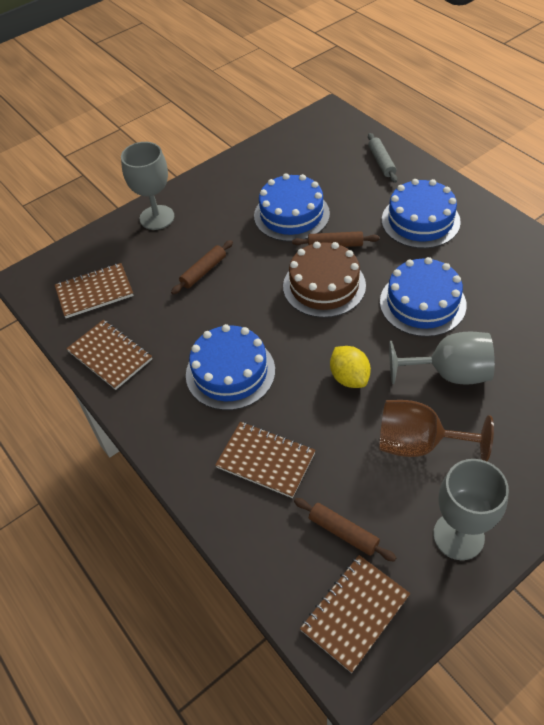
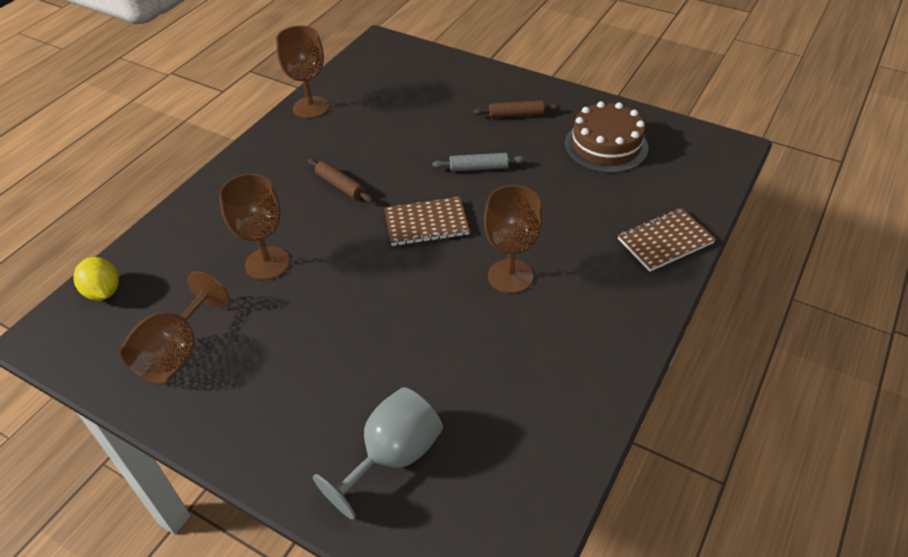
blue cake: [186,324,275,410] [254,173,330,242] [380,257,467,337] [382,179,461,248] = 4 -> none = 0
brown goblet: [379,400,494,462] = 1 -> [119,271,229,384] [219,174,290,280] [276,26,329,119] [484,185,543,294] = 4
brown notebook: [55,263,134,318] [66,320,152,390] [215,422,316,498] [300,555,410,673] = 4 -> [384,197,470,246] [618,208,716,272] = 2
brown rolling pin: [171,240,233,294] [292,231,379,247] [294,498,396,561] = 3 -> [308,158,373,203] [473,100,560,118] = 2
grey goblet: [121,142,174,230] [389,332,495,384] [433,459,509,560] = 3 -> [313,387,443,520] = 1

